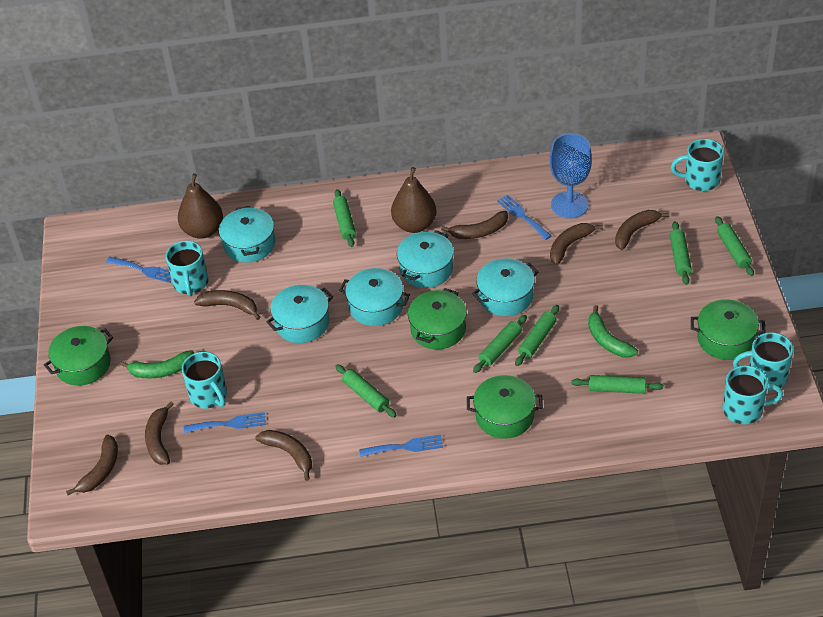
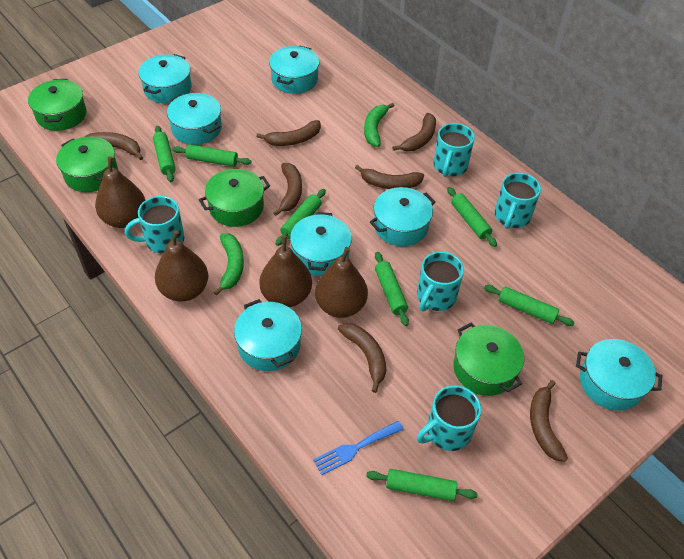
blue fork: [106,257,171,283] [184,412,266,433] [359,434,443,457] [497,195,551,240] = 4 -> [313,421,404,475] = 1
blue goblet: [550,133,592,218] = 1 -> none = 0
brown pear: [178,173,223,239] [391,167,437,233] = 2 -> [95,157,145,228] [155,230,208,302] [259,235,312,307] [315,247,368,318] = 4
turquoise pot: [219,206,275,263] [266,285,333,343] [339,268,410,326] [397,230,454,288] [472,258,539,316] = 5 -> [138,54,192,103] [167,93,222,145] [234,299,302,371] [269,46,319,94] [290,212,352,276] [370,187,435,246] [576,339,662,411] = 7

